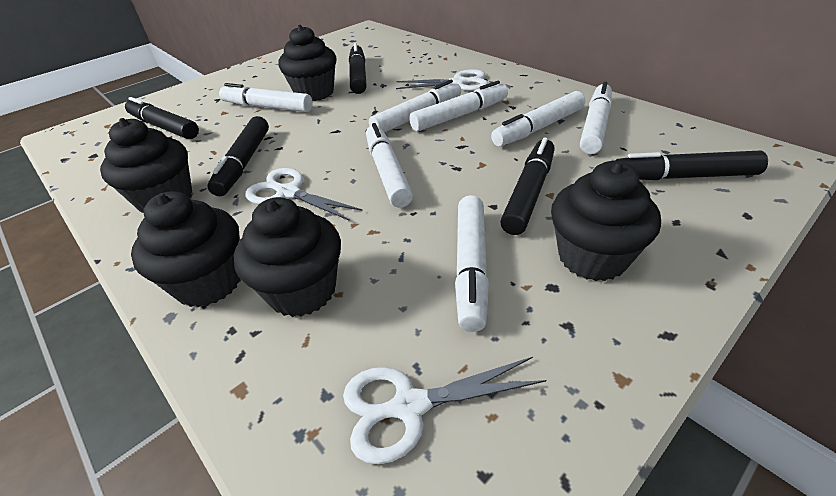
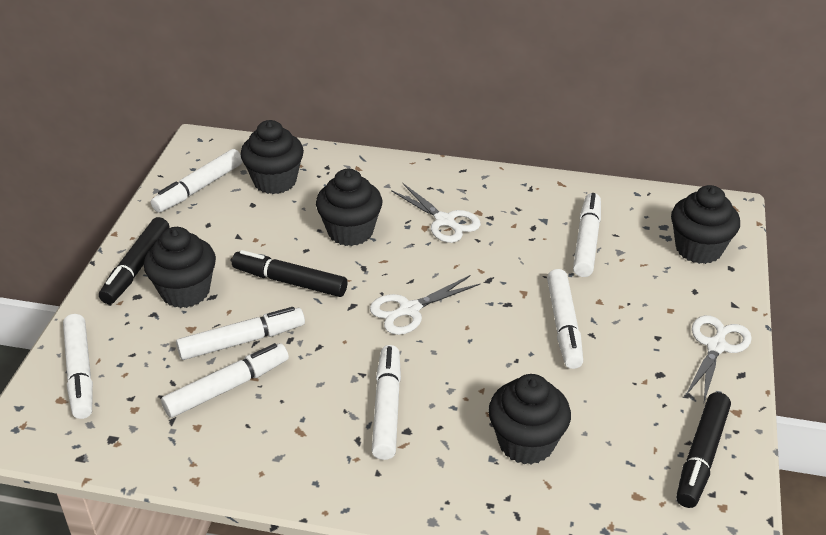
black marker: [125,97,199,139] [207,116,269,196] [349,43,367,94] [500,138,555,235] [615,150,768,180] = 5 -> [99,217,170,304] [232,250,348,297] [676,392,731,508] = 3

